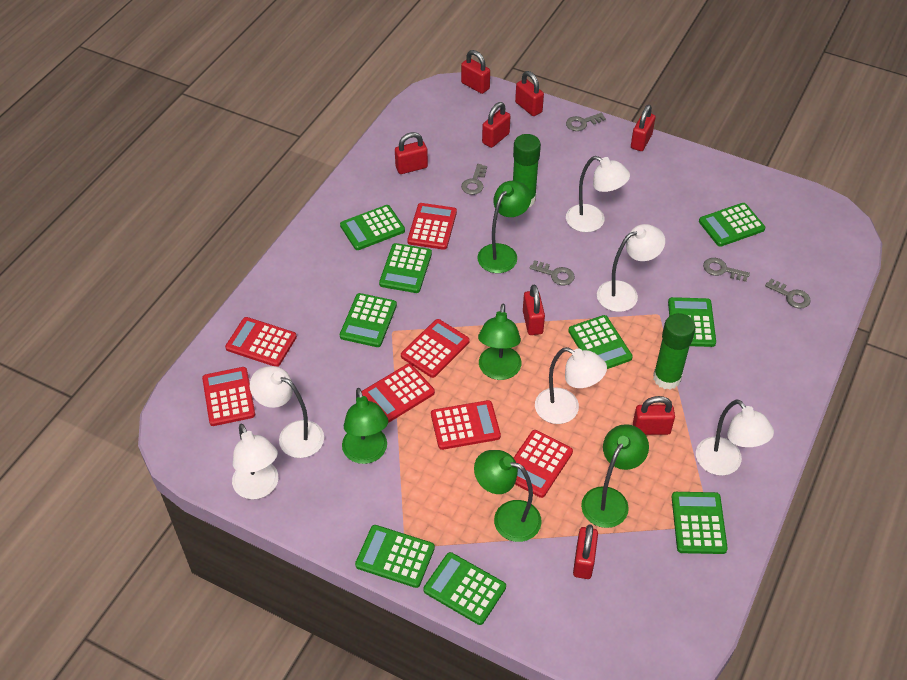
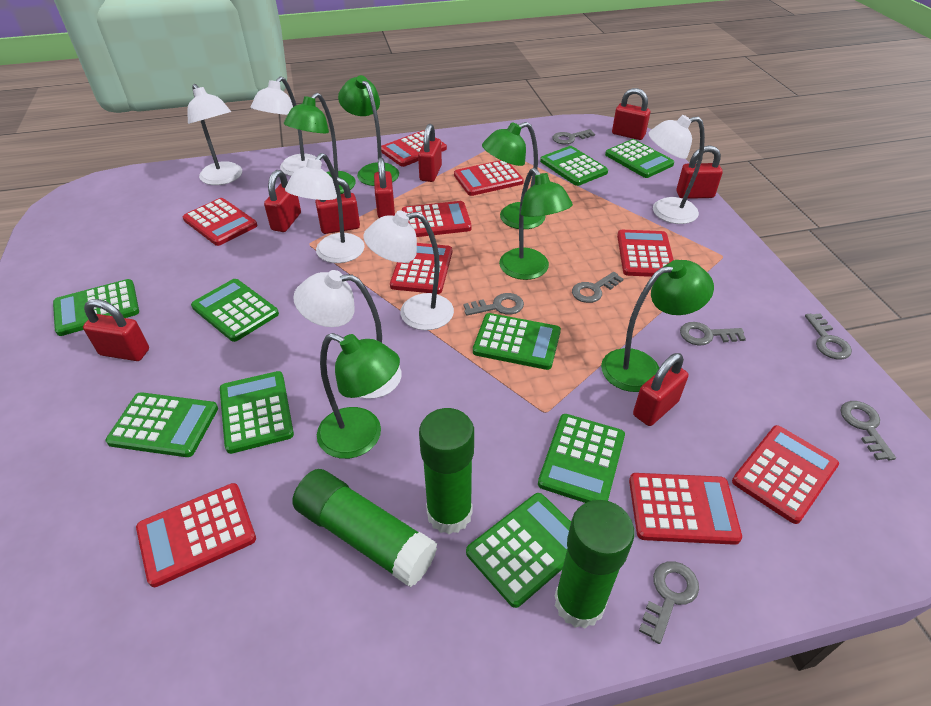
green glue stick: [513,134,541,207] [653,313,695,390] = 2 -> [292,469,437,587] [419,408,474,534] [555,500,635,629] = 3
green lamp: [342,388,388,464] [474,450,542,542] [477,181,531,273] [478,304,522,380] [581,424,649,528] = 5 -> [284,93,356,194] [317,333,400,459] [338,75,399,186] [482,122,546,229] [499,168,573,280] [601,260,714,392] = 6
grey key: [461,164,487,195] [529,260,575,285] [566,113,606,131] [703,258,750,282] [765,279,811,309] = 5 -> [463,293,524,316] [552,129,595,145] [572,272,623,303] [639,561,699,644] [680,322,746,346] [805,313,852,359] [841,401,896,460] = 7
red calculator: [202,367,255,426] [225,317,297,367] [362,364,435,423] [401,319,470,378] [407,203,457,250] [431,400,501,450] [514,430,573,498] = 7 -> [136,483,256,587] [183,198,257,246] [381,130,447,167] [390,243,452,294] [402,201,472,237] [454,160,524,196] [617,230,673,277] [629,473,742,545] [732,425,839,524] = 9

